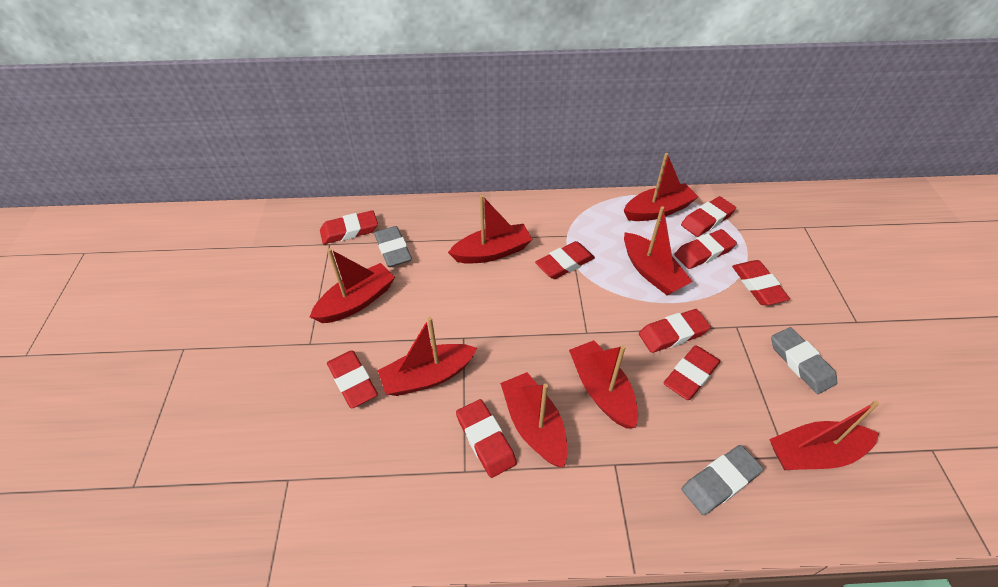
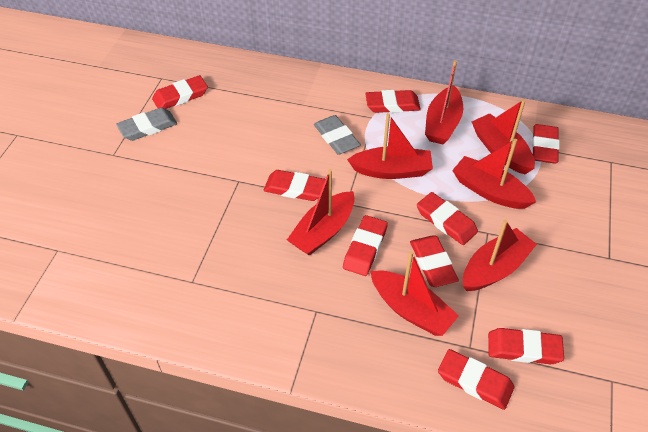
grey eraser: [374,226,412,267] [682,445,763,515] [771,327,837,394] = 3 -> [116,107,177,141] [314,115,361,155] = 2
red boat: [310,248,395,323] [378,317,477,396] [448,195,533,264] [500,372,568,468] [569,340,638,428] [624,153,698,221] [624,206,693,295] [769,401,879,470] = 8 -> [287,169,355,256] [347,113,433,179] [370,251,459,336] [425,60,463,144] [452,139,536,209] [463,220,537,291] [472,99,535,174] = 7

